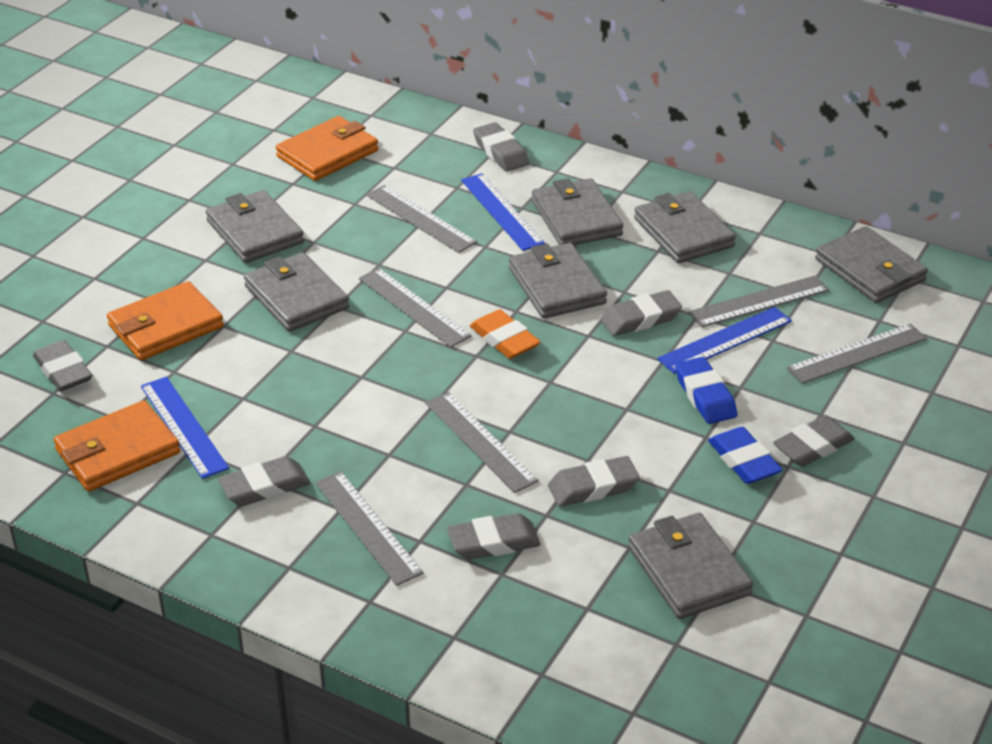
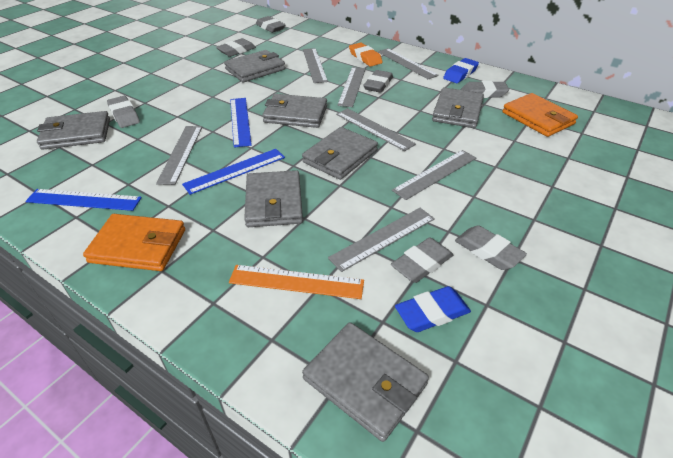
grey ruler: [315,471,424,586] [359,268,472,348] [366,185,477,253] [425,392,539,493] [689,276,829,328] [786,323,927,384] = 6 -> [156,126,202,185] [303,48,328,83] [328,208,435,272] [336,108,416,151] [337,67,366,107] [378,48,439,80] [392,150,476,200] = 7
orange ruler: none = 0 -> [229,265,364,299] = 1
orange wallet: [53,400,180,492] [107,281,224,360] [276,116,379,181] = 3 -> [83,214,185,271] [502,93,578,137] = 2

